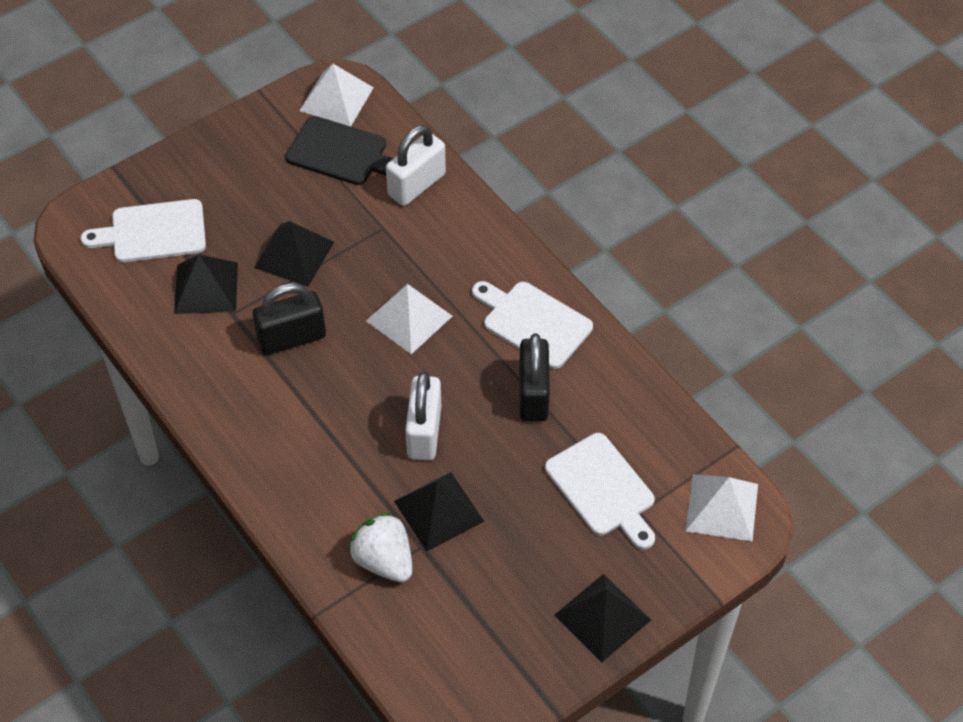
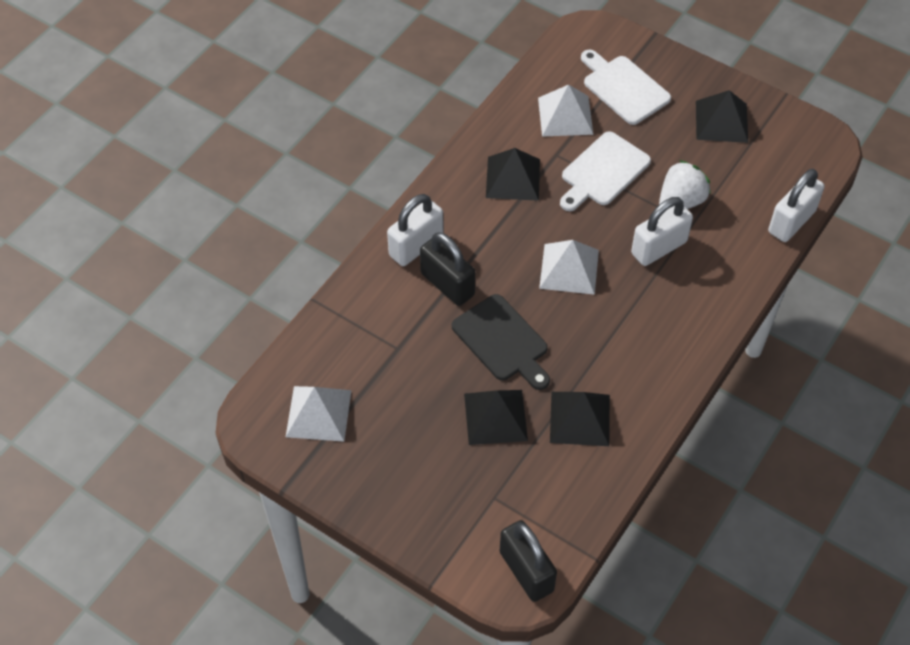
white cutting board: [80,199,206,262] [472,281,593,369] [545,433,655,550] = 3 -> [560,131,651,211] [581,50,671,125] = 2
white padlock: [386,125,446,206] [405,372,441,460] = 2 -> [387,194,444,266] [631,197,693,266] [768,169,825,242] = 3

